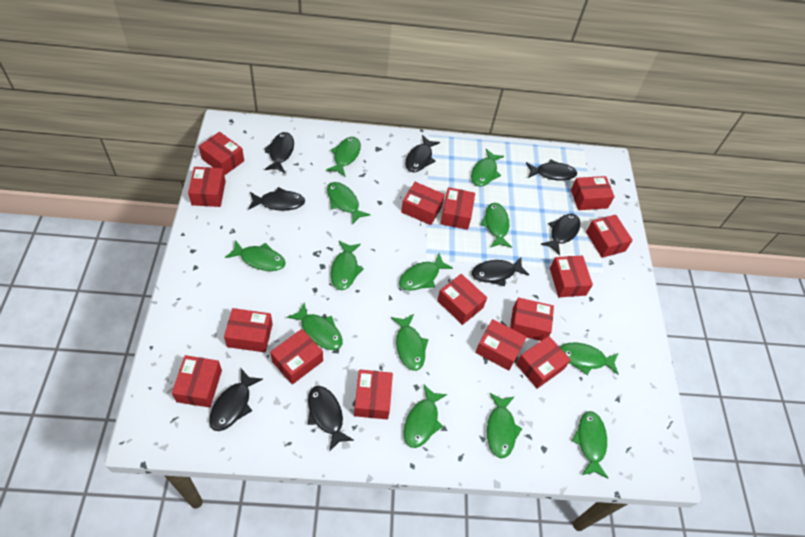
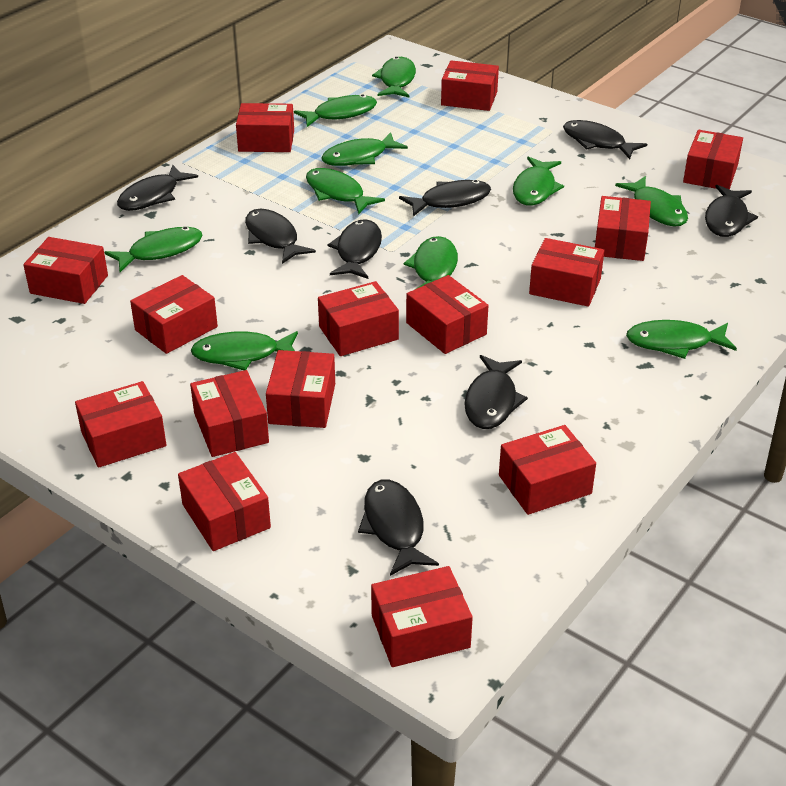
green fish: [225,240,286,271] [287,303,343,350] [326,137,361,176] [327,182,371,224] [331,241,364,290] [391,314,429,371] [399,254,453,291] [404,385,447,448] [471,149,504,187] [481,203,512,248] [487,393,522,458] [560,343,619,375] [572,411,608,478] = 13 -> [104,227,203,272] [191,331,298,370] [294,94,377,127] [306,168,385,215] [321,132,408,166] [372,57,416,97] [403,236,458,290] [513,157,564,205] [615,176,688,227] [626,320,737,359] = 10

